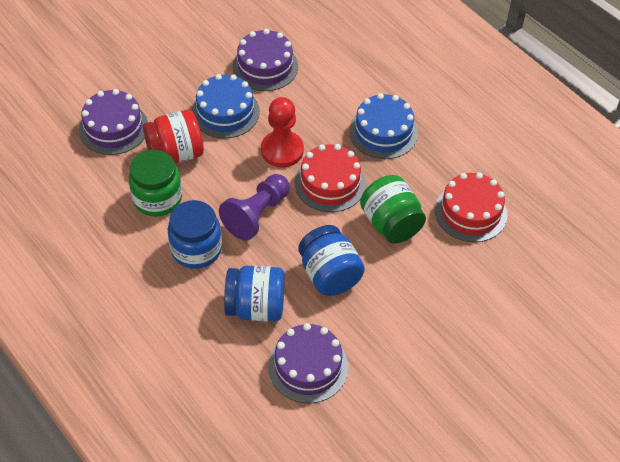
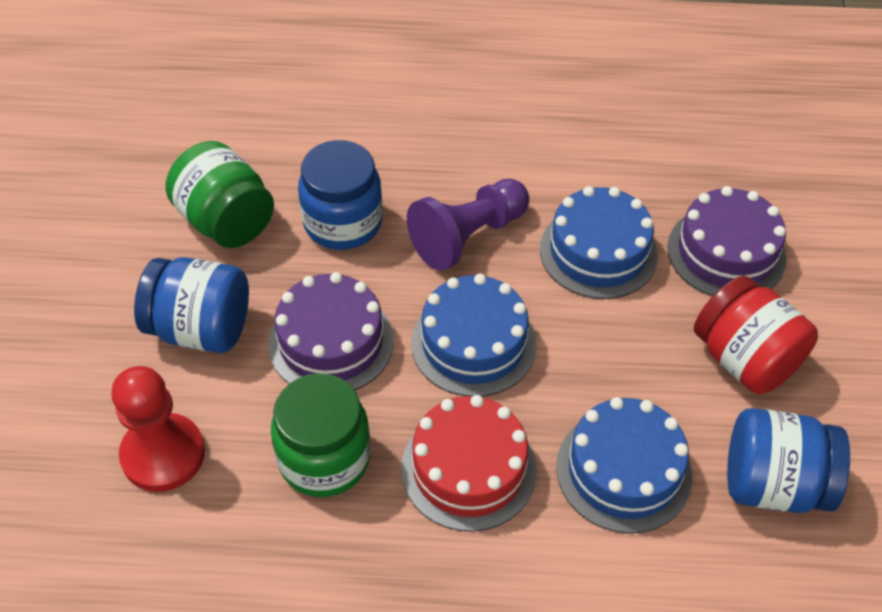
blue cake: [192,74,260,139] [349,93,418,159] = 2 -> [411,274,536,397] [540,186,658,299] [556,397,692,534] = 3
purple cake: [79,89,148,155] [232,29,298,91] [268,323,348,403] = 3 -> [268,272,394,390] [667,186,786,296] = 2
red cake: [295,144,366,212] [435,172,507,242] = 2 -> [401,395,537,532] = 1

